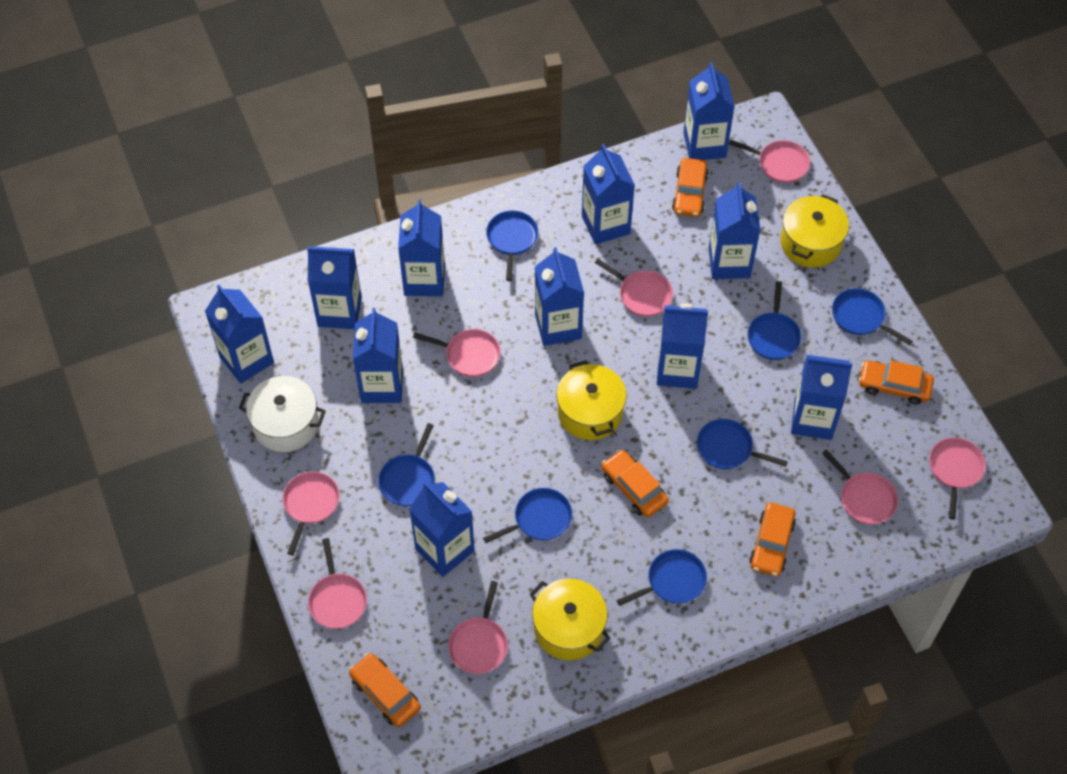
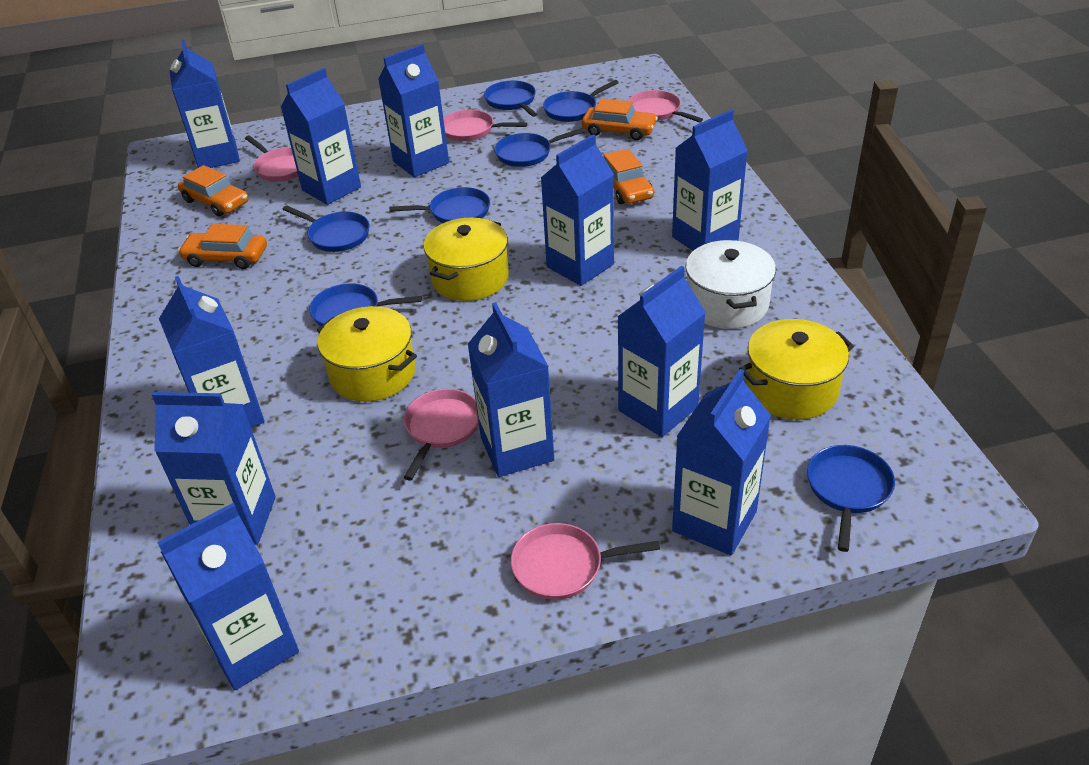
orange car: [349,653,421,727] [602,450,669,518] [672,158,709,217] [749,503,796,576] [859,360,934,405] = 5 -> [178,165,248,217] [178,224,267,269] [582,98,658,140] [603,149,654,204] = 4
pink pan: [282,471,340,555] [308,538,367,629] [413,329,500,377] [448,581,508,674] [595,259,673,317] [729,140,810,183] [822,449,898,525] [929,437,986,519] = 8 -> [245,135,299,182] [403,389,479,481] [443,110,527,141] [511,523,660,600] [628,90,703,122] = 5

